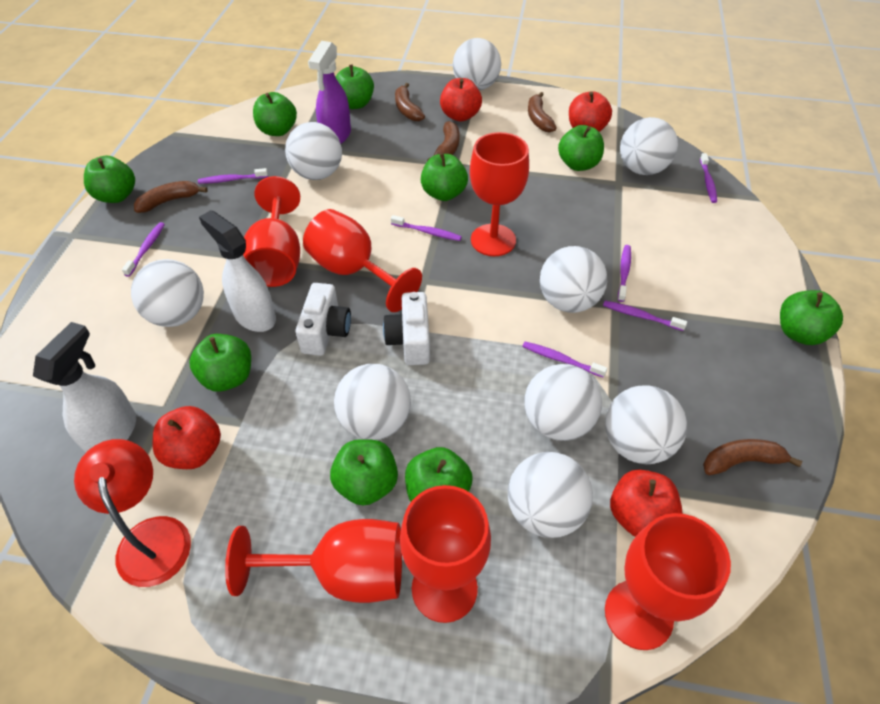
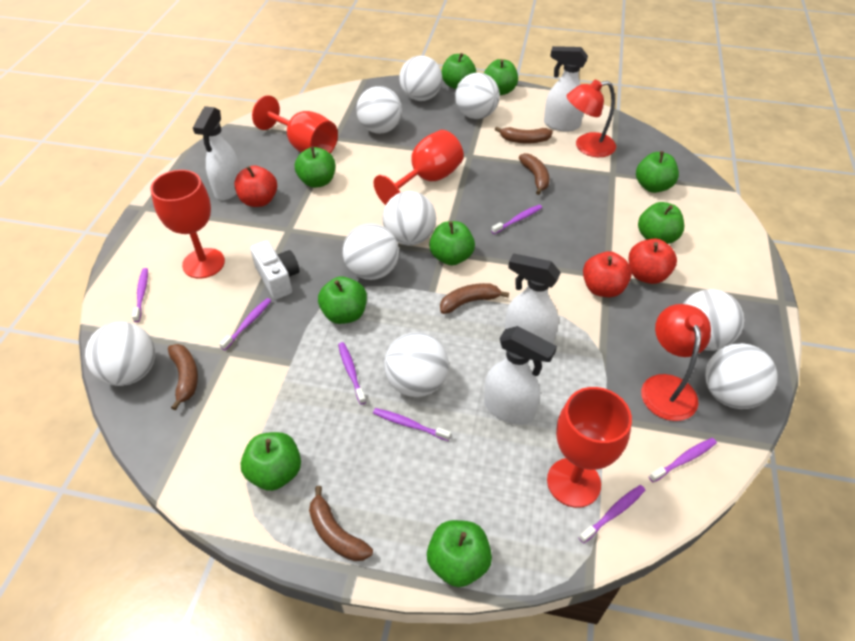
purple spray bottle: [308,41,351,144] = 1 -> none = 0
red apple: [153,406,221,469] [440,78,482,122] [569,91,612,132] [610,469,682,537] = 4 -> [234,165,277,207] [583,251,632,297] [629,239,677,284] = 3
red goblet: [225,519,402,603] [243,176,300,287] [303,209,422,312] [400,485,491,623] [470,132,529,256] [605,513,731,650] = 6 -> [150,170,225,278] [252,95,338,153] [374,130,464,205] [547,387,632,508] = 4
red lamp: [74,439,191,587] = 1 -> [567,80,616,157] [641,304,711,421] = 2
white camera: [296,283,351,356] [383,292,430,365] = 2 -> [250,241,299,299] = 1
white spray bottle: [33,322,136,453] [199,210,276,332] = 2 -> [193,106,240,200] [484,326,557,425] [505,253,561,344] [544,46,588,132] = 4

